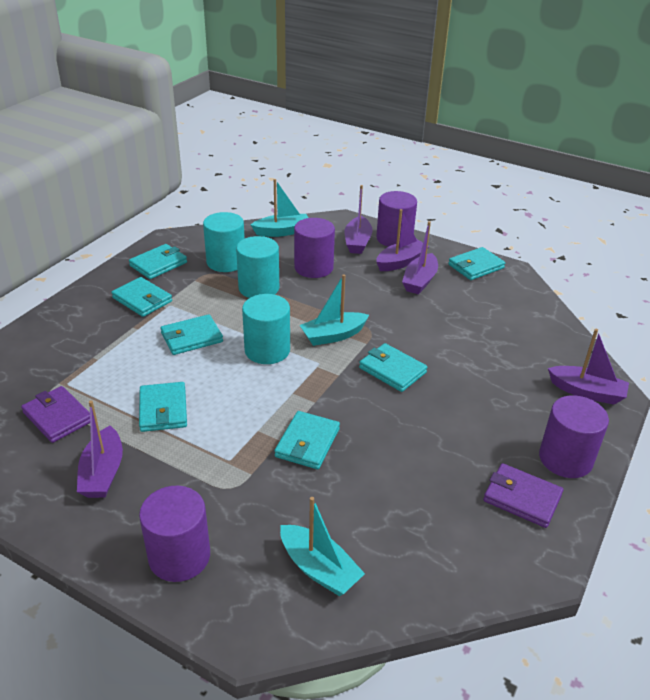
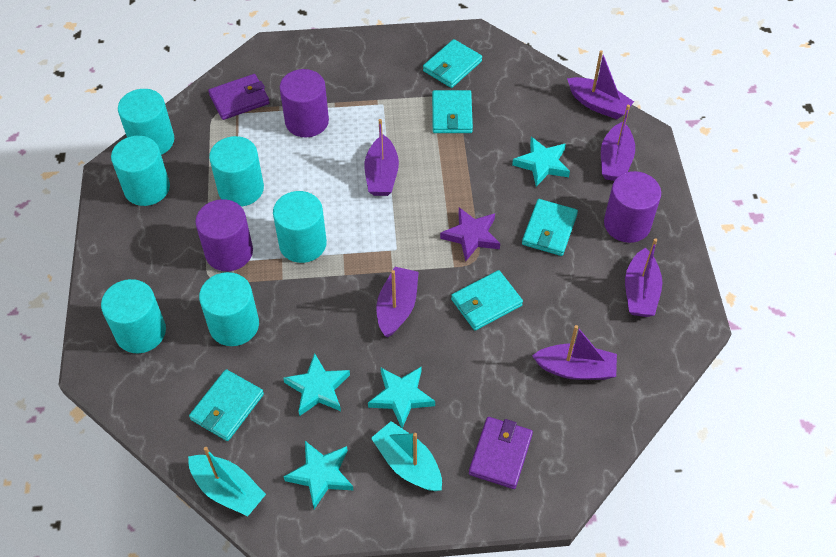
purple boat: [77,400,123,498] [344,185,373,254] [376,209,430,271] [402,221,438,294] [548,329,629,405] = 5 -> [364,119,399,196] [377,267,419,338] [532,325,617,380] [567,50,634,119] [601,105,635,181] [625,238,662,317] = 6
purple cylinder: [139,486,210,582] [294,218,335,278] [376,191,417,247] [539,395,609,478] = 4 -> [195,199,253,271] [280,69,329,138] [604,171,661,243] = 3
purple star: none = 0 -> [440,207,500,261] = 1
turquoise boat: [251,179,308,237] [280,497,365,596] [300,274,369,346] = 3 -> [188,447,266,516] [371,421,442,491] = 2
turquoise cylinder: [203,212,245,272] [236,236,279,298] [242,294,290,364] = 3 -> [101,279,166,353] [111,136,170,206] [118,89,174,155] [199,272,259,346] [209,136,264,207] [273,191,327,263] = 6
turquoise star: none = 0 -> [283,353,350,416] [283,441,353,509] [368,367,435,428] [512,137,570,187] = 4
turquoise wallet: [111,277,172,317] [129,244,187,279] [139,382,187,432] [160,314,223,355] [274,411,340,469] [359,343,427,392] [448,247,505,280] = 7 -> [189,369,264,441] [423,39,482,88] [432,90,473,133] [451,270,523,331] [522,199,578,256] = 5

